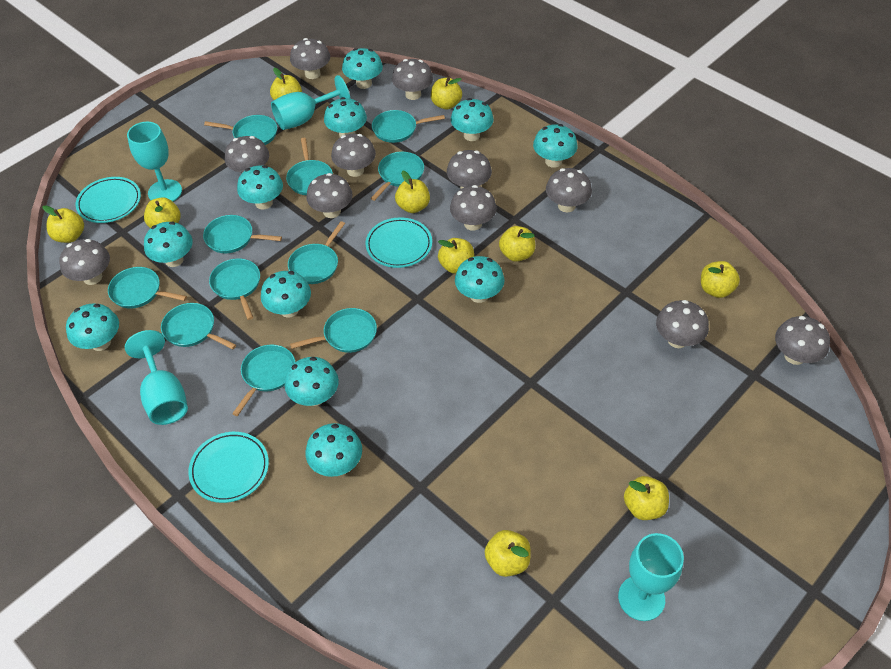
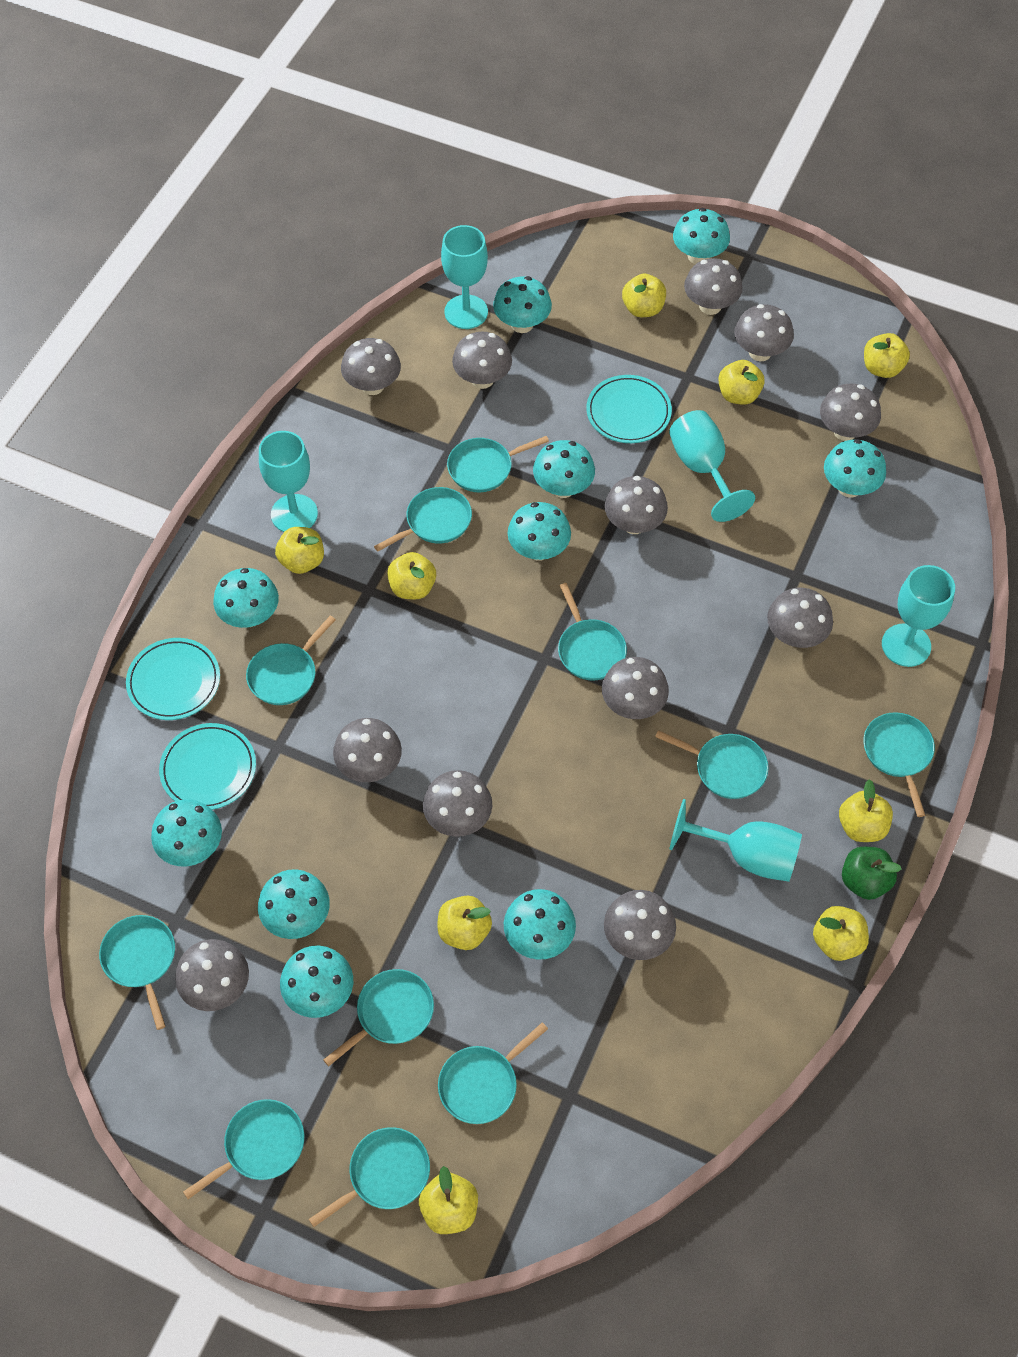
green apple: none = 0 -> [842,847,901,900] = 1
grey mushroom: [59,239,110,285] [225,136,269,173] [290,38,330,79] [306,173,353,218] [331,134,376,177] [392,59,433,100] [447,150,492,189] [450,185,497,231] [546,168,592,212] [656,300,709,348] [775,316,830,365] = 11 -> [175,939,249,1011] [333,718,402,782] [341,338,401,395] [423,770,492,837] [452,332,512,389] [602,657,669,719] [604,890,676,960] [605,476,668,534] [684,258,743,315] [734,304,794,361] [767,588,833,648] [820,383,881,441] = 12
turquoise goblet: [125,330,188,425] [127,122,182,201] [271,75,351,130] [618,533,684,621] = 4 -> [259,431,318,532] [441,225,488,329] [669,410,755,522] [669,799,802,882] [882,565,955,667] = 5
turquoise mushroom: [66,303,119,351] [144,222,193,267] [237,165,283,209] [261,271,311,318] [285,357,339,406] [306,423,362,477] [324,97,367,137] [342,48,383,89] [451,98,494,141] [455,256,504,303] [533,124,578,168] = 11 -> [151,799,222,866] [213,568,279,628] [258,869,330,939] [280,946,353,1018] [493,276,552,333] [504,889,576,960] [507,502,571,561] [533,440,595,498] [673,208,730,264] [824,439,886,497] = 10
yellow apple: [42,205,84,243] [144,197,181,228] [270,68,302,100] [395,170,430,213] [431,77,462,109] [438,238,474,274] [484,530,531,577] [499,226,535,262] [624,476,669,520] [701,261,740,298] = 10 -> [275,527,324,574] [387,552,436,599] [419,1166,478,1234] [437,896,492,950] [622,273,666,317] [718,360,765,405] [813,906,869,961] [839,779,893,842] [864,333,910,378] = 9

